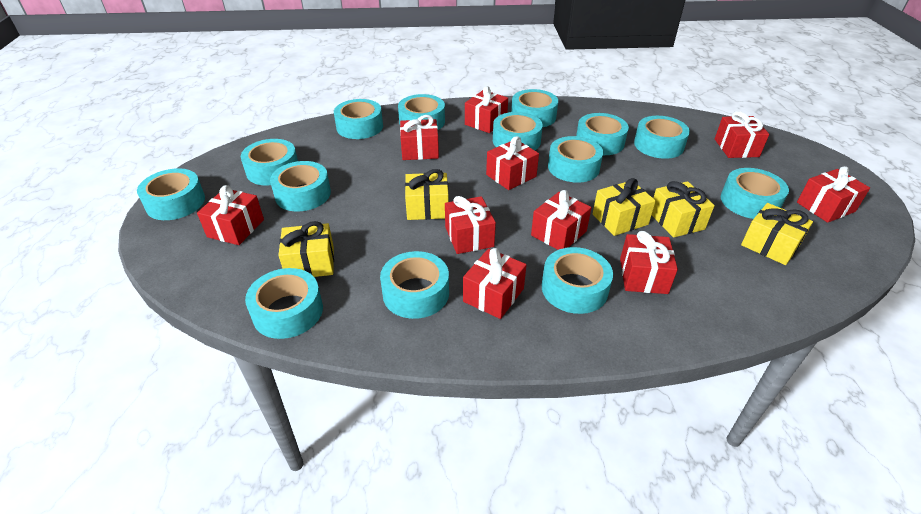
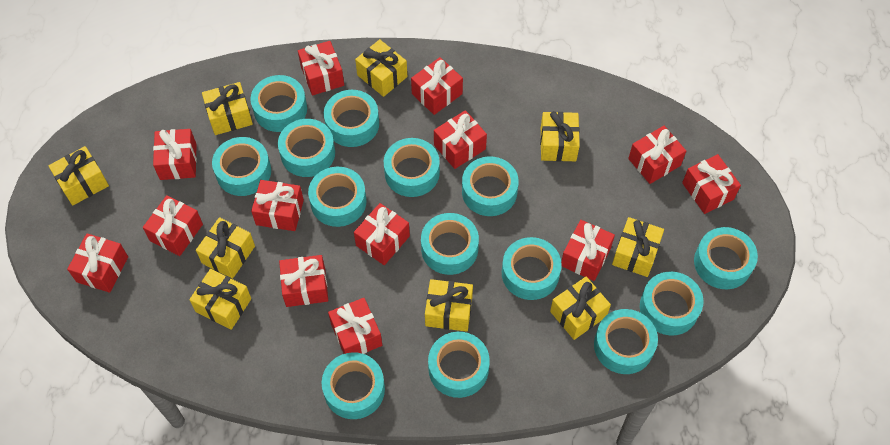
red gift: [197,185,264,245] [400,115,439,160] [445,196,496,254] [463,248,526,319] [465,86,508,133] [486,136,539,190] [531,190,592,250] [620,231,678,294] [715,111,769,158] [797,166,870,223] = 10 -> [67,233,128,293] [143,195,203,256] [153,129,197,180] [251,180,304,231] [279,255,328,307] [298,41,344,95] [328,298,382,354] [354,203,410,265] [411,57,463,115] [434,110,487,169] [561,220,615,281] [628,126,686,184] [682,154,741,214] = 13
yellow gift: [278,221,334,277] [405,169,449,220] [593,178,656,236] [652,181,715,238] [741,203,813,265] = 5 -> [48,146,109,205] [189,269,251,330] [196,217,255,279] [202,82,253,135] [355,39,407,97] [425,279,473,332] [540,111,580,161] [550,276,611,340] [612,217,664,277] = 9

